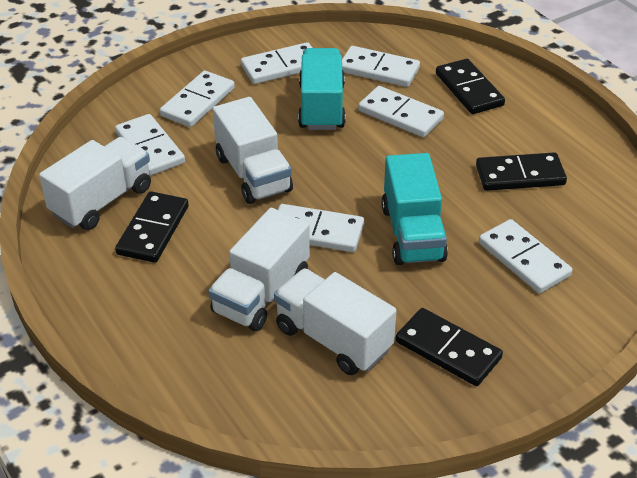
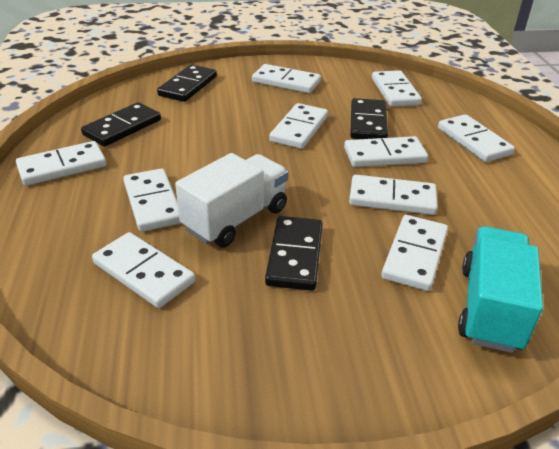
turquoise truck: [298,48,346,130] [381,153,448,265] = 2 -> [458,226,543,353] = 1
white domino: [115,114,185,176] [160,70,235,127] [241,42,312,84] [278,204,364,252] [342,46,420,87] [358,86,444,137] [479,219,572,293] = 7 -> [16,141,106,186] [92,232,195,308] [123,168,181,232] [252,64,321,93] [269,103,328,149] [344,136,428,167] [349,175,438,215] [372,70,422,107] [381,215,448,291] [438,114,515,162] = 10
white truck: [39,137,151,230] [208,208,310,331] [213,97,293,204] [274,268,397,375] = 4 -> [175,153,288,247] = 1

